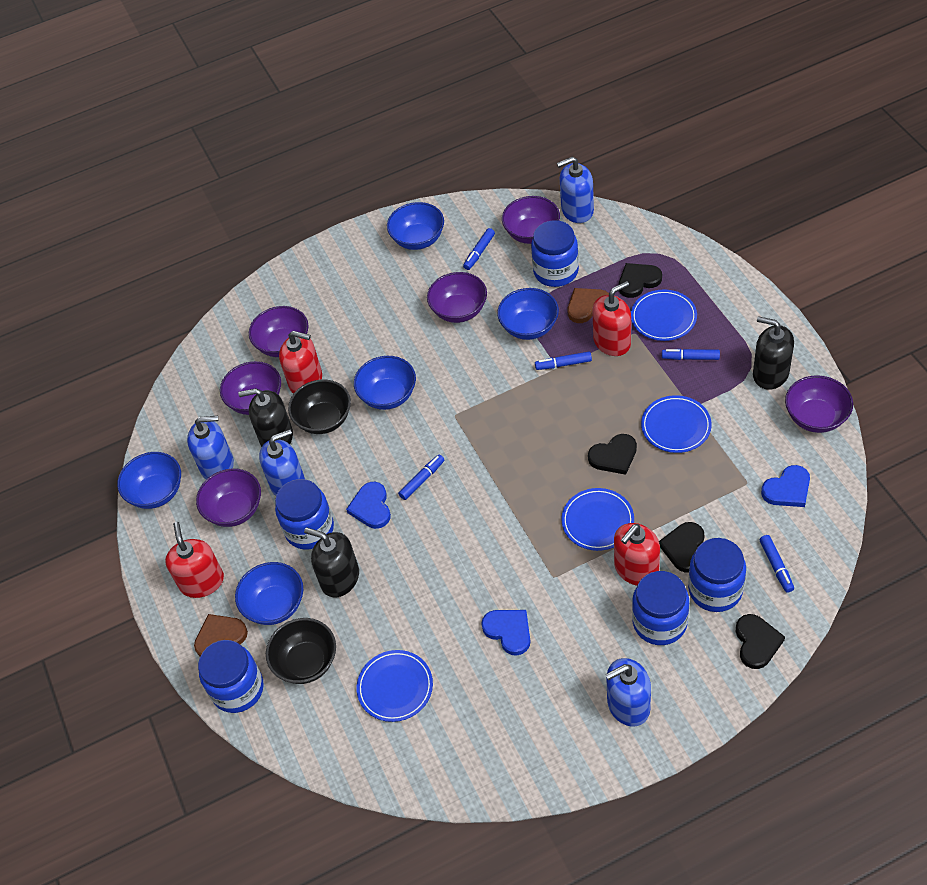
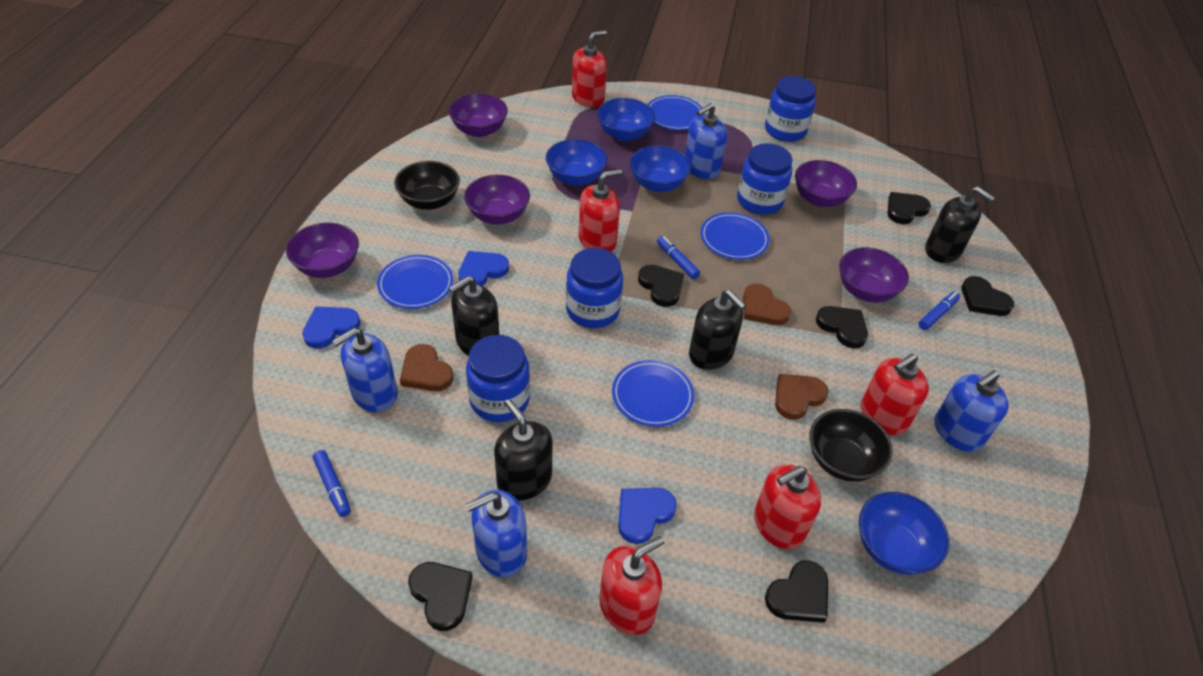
black heart: [588,434,637,475] [619,263,662,298] [659,522,705,573] [736,614,785,669] = 4 -> [408,562,473,631] [638,265,684,307] [765,560,828,623] [816,306,868,348] [887,192,931,224] [961,276,1014,316] = 6
black soap dispenser: [238,388,293,447] [304,528,359,597] [753,316,794,390] = 3 -> [449,276,499,356] [494,399,553,501] [689,290,746,370] [925,186,995,263] = 4
blue bowl: [117,452,181,509] [235,562,303,625] [354,356,416,410] [387,202,444,250] [497,288,559,340] = 5 -> [546,139,607,186] [597,98,655,141] [630,145,691,192] [859,492,949,575] = 4
blue jar: [198,640,264,713] [275,479,334,550] [531,220,579,287] [632,571,689,645] [688,538,746,612] = 5 -> [466,335,530,422] [566,248,623,328] [737,143,792,215] [765,76,816,142] = 4
blue marker: [398,454,444,500] [463,228,495,270] [535,352,592,370] [662,349,720,360] [760,535,794,593] = 5 -> [313,450,351,517] [657,236,700,279] [919,292,960,330] = 3
brown heart: [194,614,248,656] [568,288,609,323] = 2 -> [400,344,453,391] [743,284,791,325] [775,374,829,420] = 3
purple bowl: [196,469,261,527] [220,361,281,415] [249,306,308,357] [427,272,487,323] [502,196,560,244] [785,375,853,433] = 6 -> [286,223,359,278] [449,93,508,137] [464,175,530,224] [795,160,857,207] [839,248,909,302] = 5
red soap dispenser: [165,522,224,598] [279,331,322,394] [592,281,631,356] [614,523,660,586] = 4 -> [572,30,607,107] [579,169,622,252] [599,536,665,635] [754,465,821,549] [861,353,929,435] = 5

